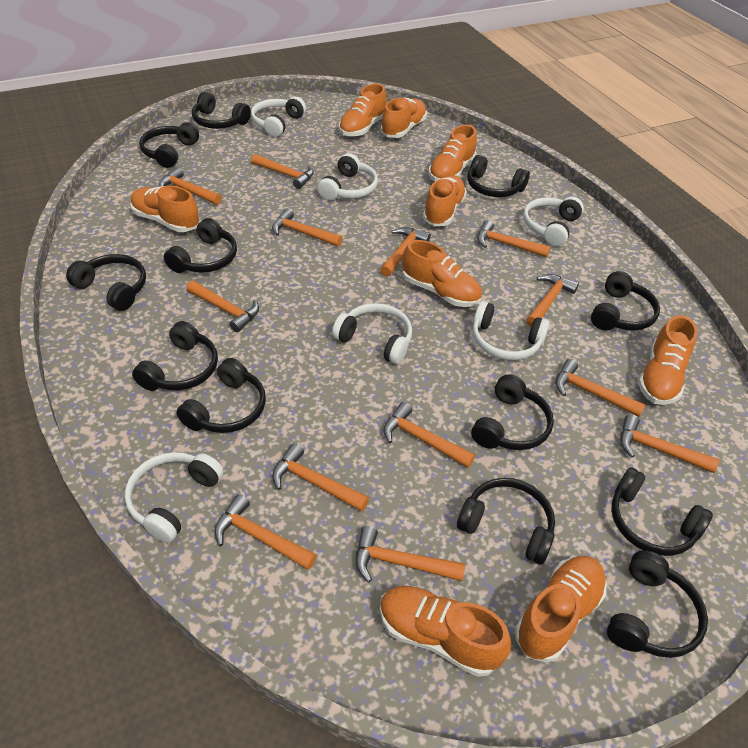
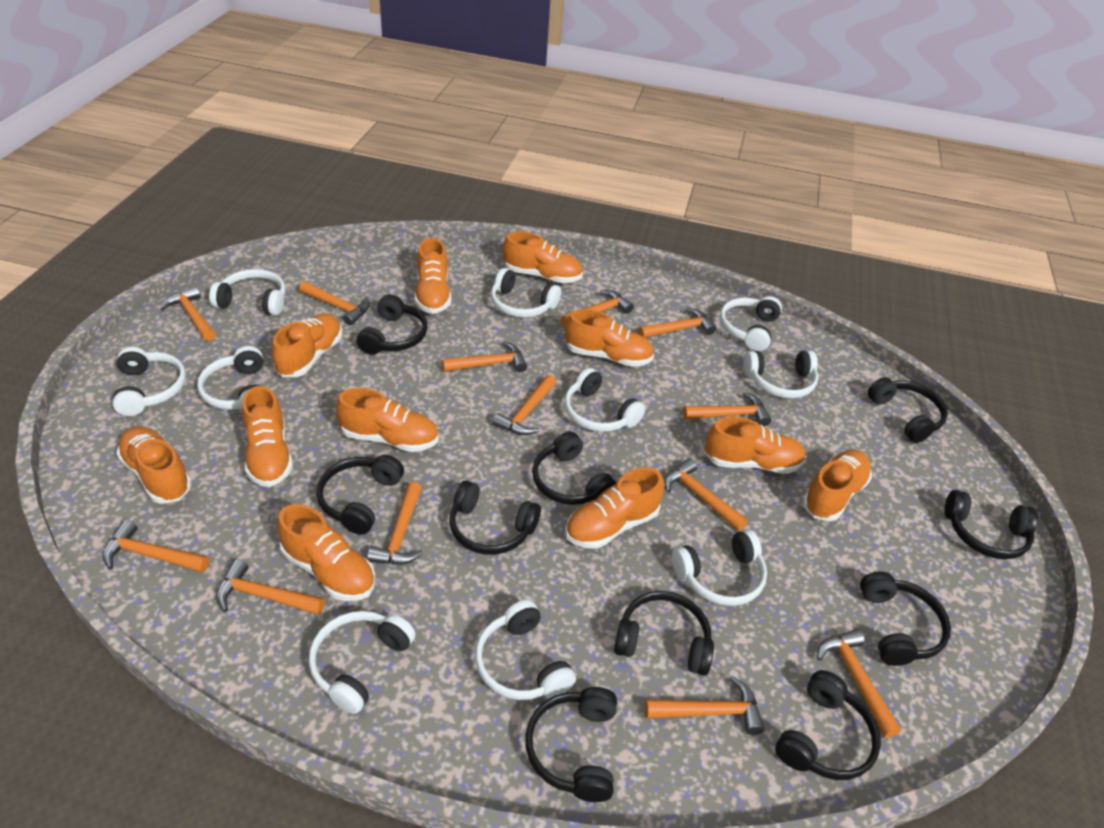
black headphones: [66,254,146,311] [132,321,218,391] [139,122,199,168] [164,218,237,273] [176,358,266,433] [192,92,251,129] [457,478,555,564] [468,155,530,197] [471,374,554,450] [591,271,660,331] [607,550,708,658] [611,467,713,556] = 12 -> [317,455,404,535] [357,295,428,355] [449,480,541,555] [525,687,617,802] [532,431,617,505] [614,591,714,676] [775,670,881,780] [860,571,951,666] [868,377,948,443] [944,490,1038,559] = 10
orange shoe: [130,186,200,232] [339,84,387,137] [380,97,427,138] [380,586,511,677] [402,240,482,307] [423,175,467,226] [428,125,477,182] [515,556,607,663] [638,315,697,405] = 9 -> [116,426,192,504] [242,386,293,487] [272,313,342,377] [277,504,375,601] [336,388,438,452] [415,238,451,314] [503,232,583,283] [565,309,654,367] [565,467,664,549] [704,417,806,474] [802,450,872,521] = 11
white headphones: [125,452,224,543] [251,97,306,137] [318,153,378,200] [332,303,412,364] [472,301,550,360] [523,197,584,246] = 6 -> [112,347,186,416] [197,346,263,410] [209,269,286,316] [309,611,416,714] [475,600,576,700] [491,268,561,318] [564,368,645,432] [672,529,767,606] [719,296,782,351] [743,350,818,399] = 10

